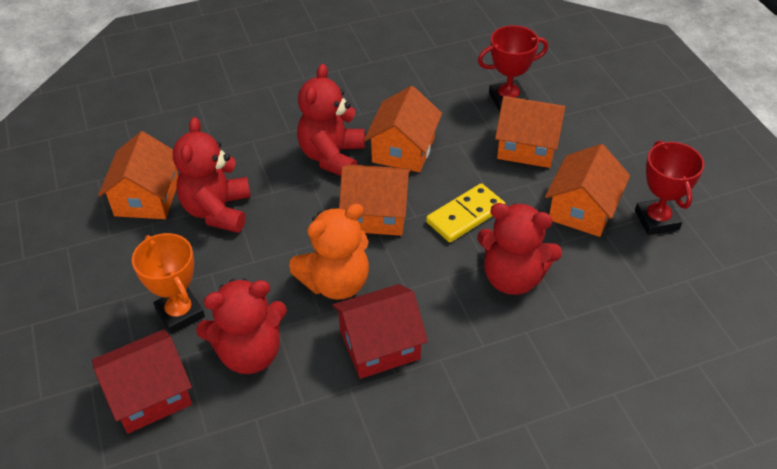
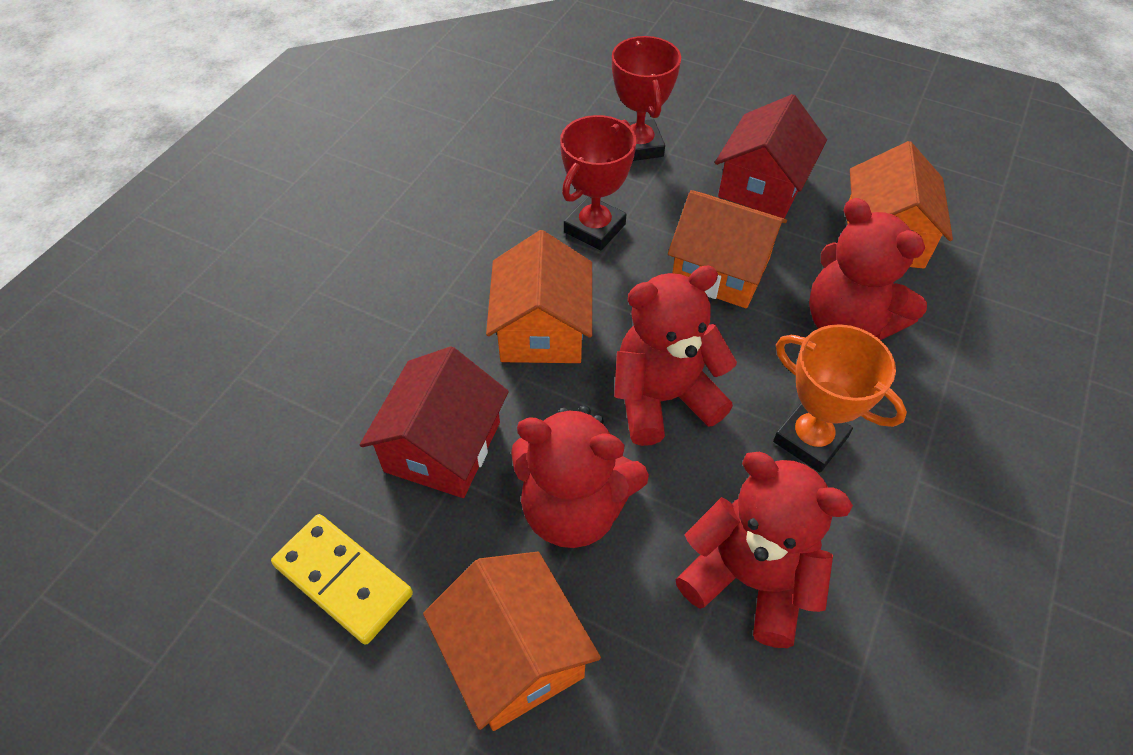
orange house: [98,131,178,219] [339,165,411,236] [364,86,442,172] [495,96,566,168] [545,144,630,237] = 5 -> [423,552,601,731] [486,230,592,363] [668,190,787,308] [847,141,953,269] = 4
orange teddy bear: [289,204,369,300] = 1 -> none = 0

